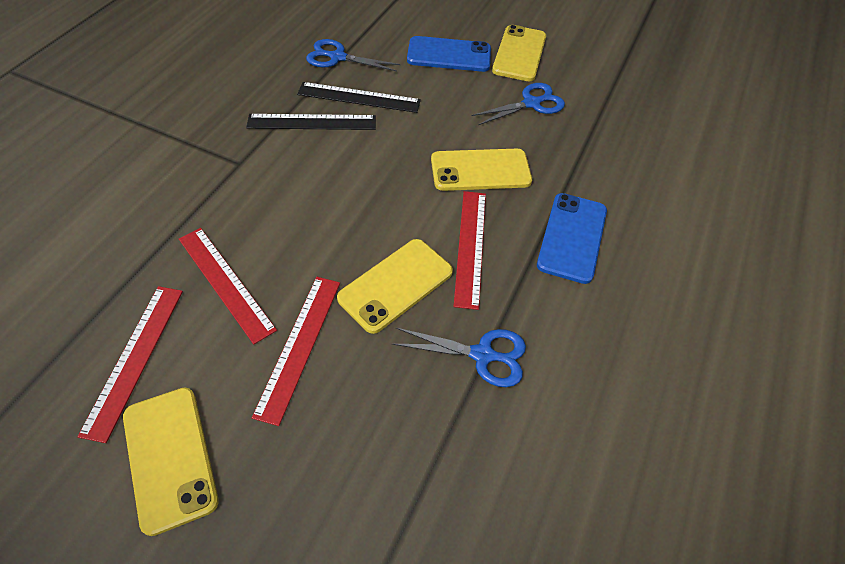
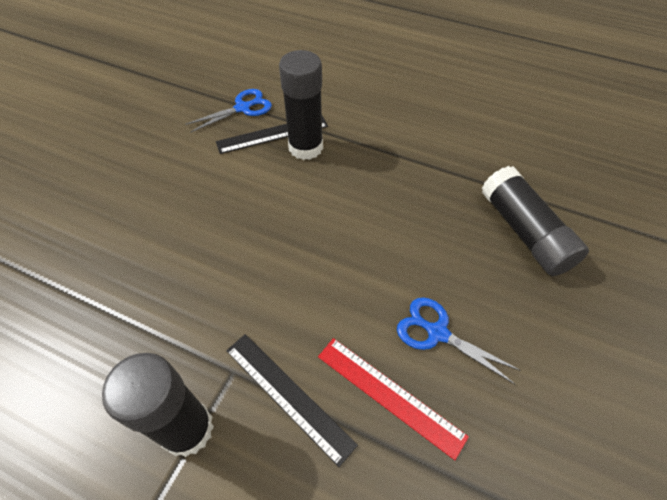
black glue stick: none = 0 -> [102,353,214,457] [279,50,323,160] [482,166,589,276] = 3
blue phone: [407,36,491,72] [537,193,607,284] = 2 -> none = 0
blue scissors: [306,39,400,71] [392,328,526,387] [472,83,565,125] = 3 -> [185,89,272,133] [397,297,521,384] = 2
red ruler: [77,286,183,443] [179,228,277,344] [252,277,340,426] [453,191,486,310] = 4 -> [318,338,469,460] = 1
yellow phone: [123,388,219,536] [337,239,453,334] [431,149,532,191] [492,25,546,82] = 4 -> none = 0

